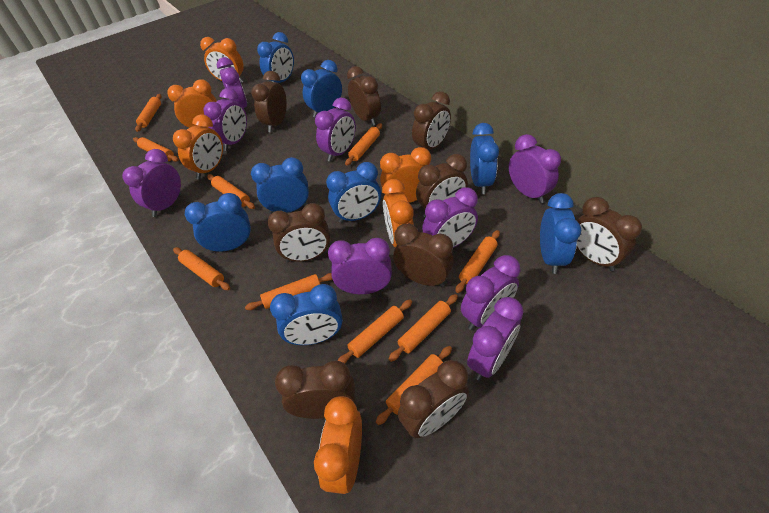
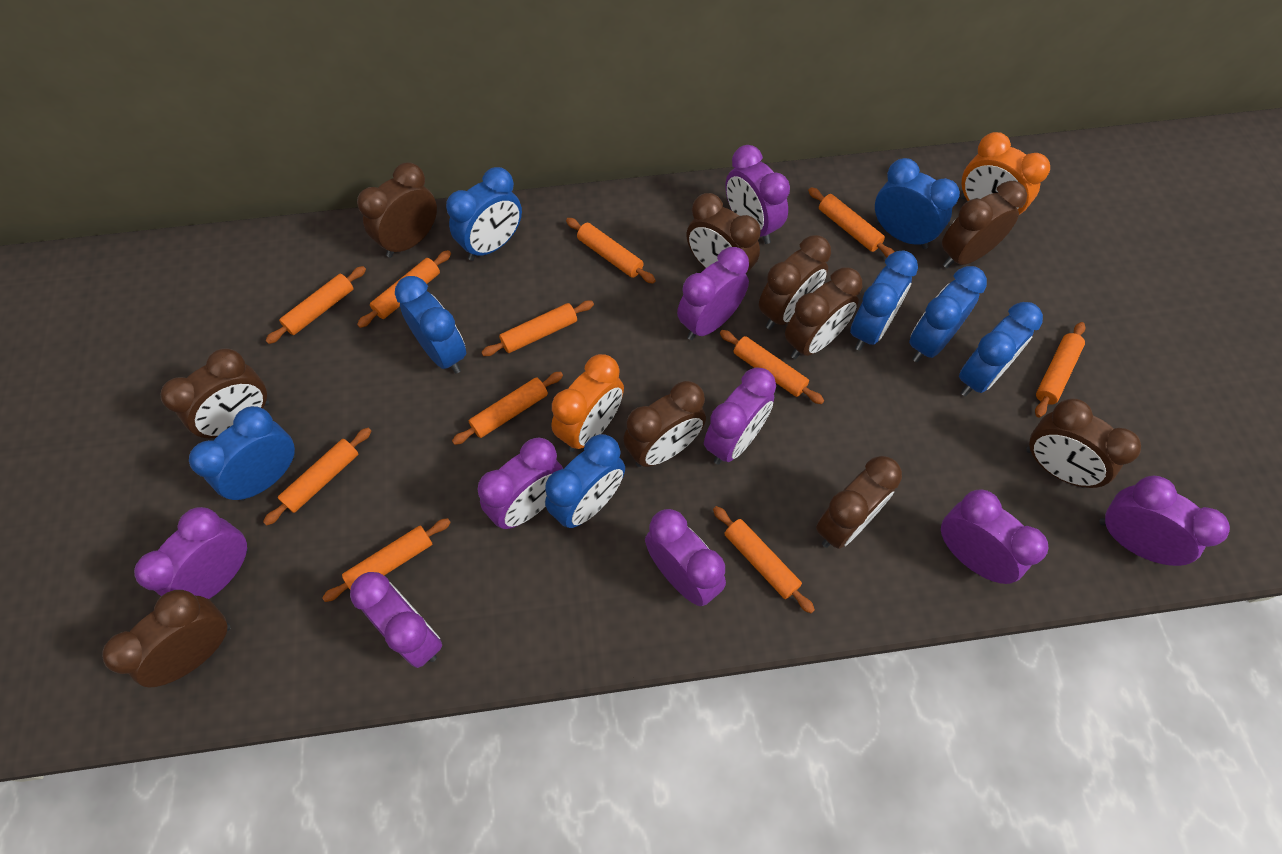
brown clock: [251,71,287,132] [267,203,331,262] [275,360,355,419] [347,66,381,126] [393,223,454,287] [398,360,469,438] [412,91,451,150] [416,154,468,218] [576,197,642,271] = 9 -> [102,590,230,688] [160,348,269,440] [357,162,437,258] [623,381,706,467] [686,193,761,274] [759,235,831,330] [785,267,862,359] [816,456,902,549] [942,181,1027,268] [1026,398,1141,488] = 10
orange clock: [167,79,217,128] [173,115,223,179] [200,37,243,83] [314,396,362,494] [380,147,431,203] [382,179,414,247] = 6 -> [551,354,624,452] [961,132,1050,215] = 2
orange rolling pin: [133,137,179,162] [135,94,162,132] [173,247,230,290] [207,174,255,209] [245,273,332,310] [338,299,412,364] [345,123,382,166] [376,346,452,425] [389,294,458,362] [456,230,500,293] = 10 -> [263,428,371,525] [265,266,366,344] [322,518,451,602] [357,250,451,328] [452,372,563,445] [482,300,594,356] [566,218,656,283] [713,506,815,613] [720,330,824,404] [808,187,895,257] [1035,322,1085,417] = 11

